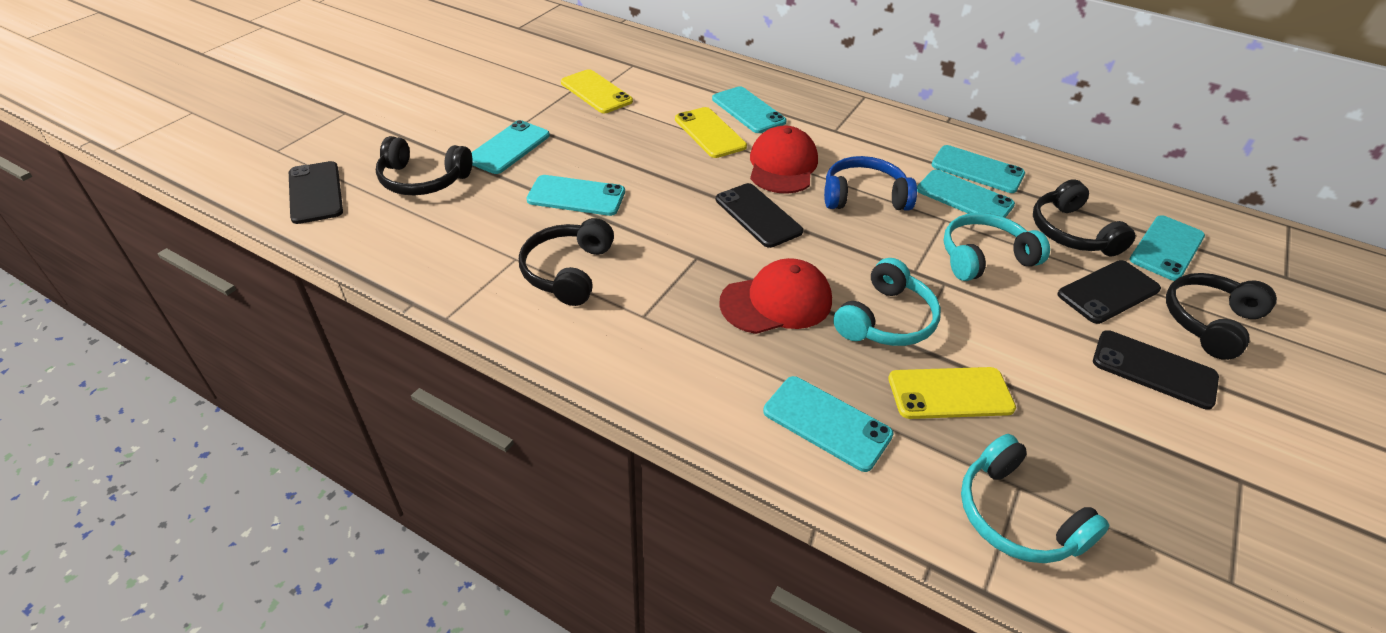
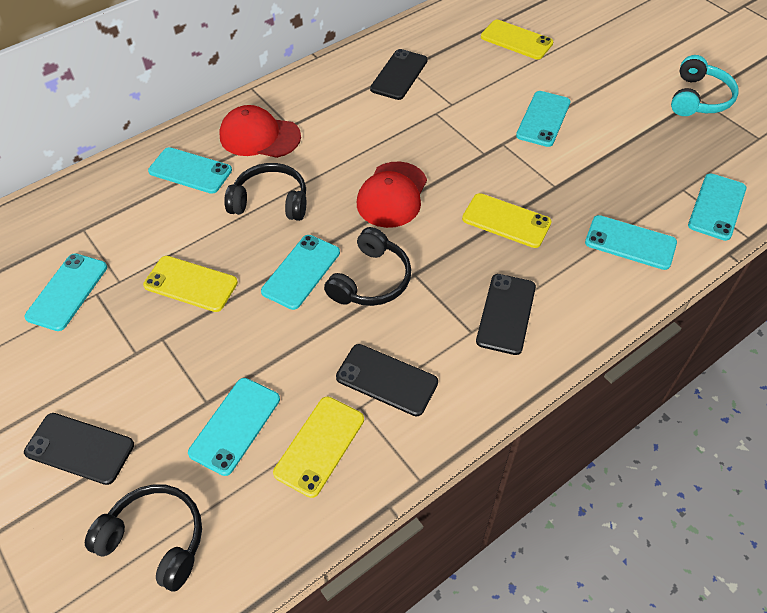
black headphones: [376,136,472,195] [519,218,614,306] [1033,179,1136,257] [1166,273,1277,360] = 4 -> [85,484,202,591] [224,163,306,221] [324,227,411,306] = 3
blue headphones: [824,156,917,211] = 1 -> none = 0
turquoise headphones: [833,258,941,346] [943,213,1050,281] [961,434,1110,563] = 3 -> [671,55,739,116] = 1
yellow phone: [561,69,633,113] [675,107,747,158] [888,367,1016,419] = 3 -> [143,256,238,312] [273,397,364,498] [462,193,552,248] [481,20,553,59] = 4

